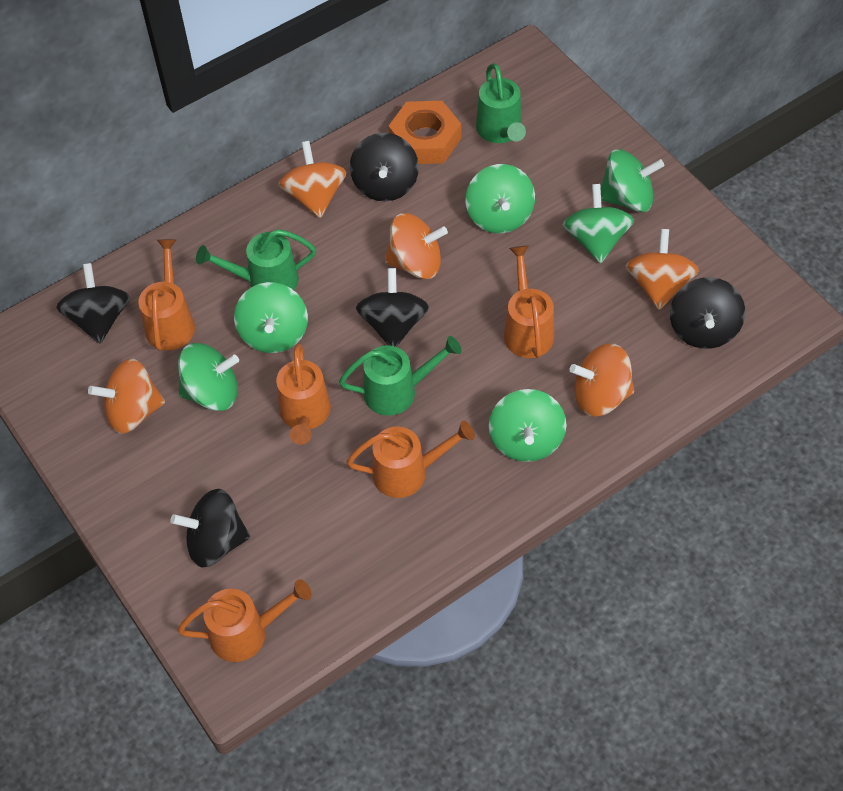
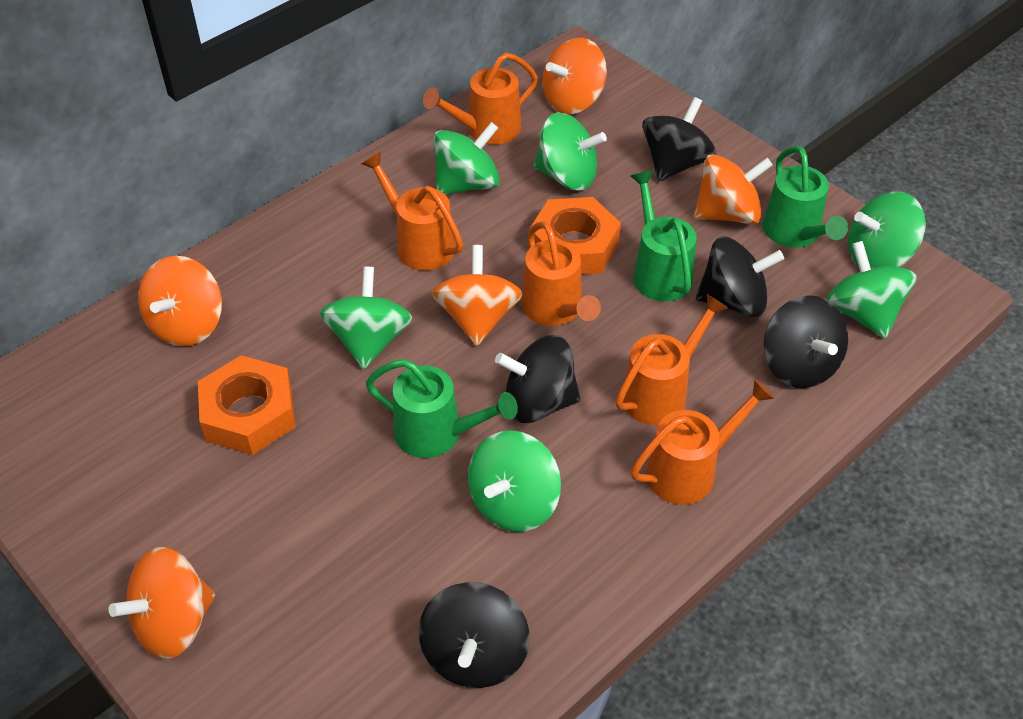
orange nut: [389,101,461,164] = 1 -> [198,355,296,455] [529,197,621,274] = 2

